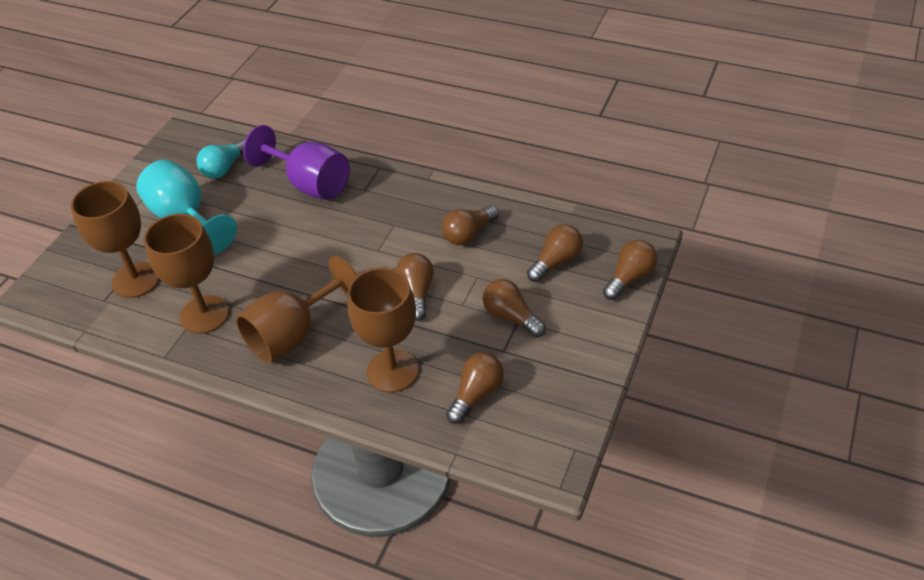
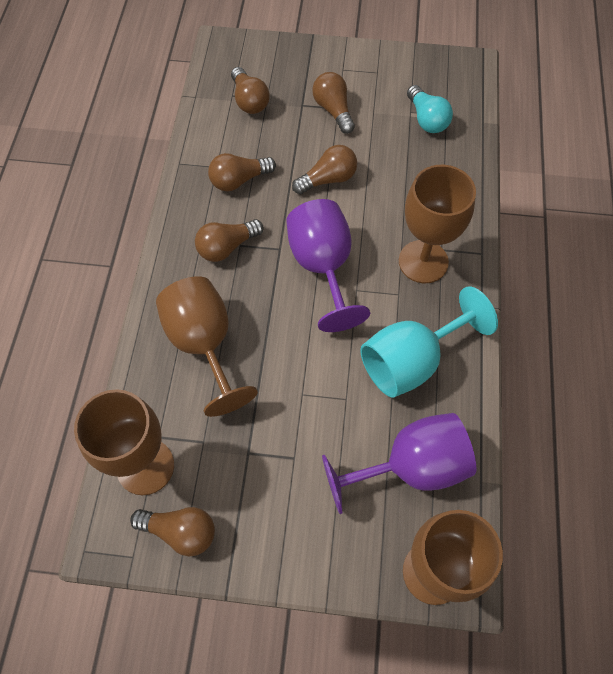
purple goblet: [243,125,350,200] = 1 -> [286,199,370,332] [322,413,476,514] = 2

